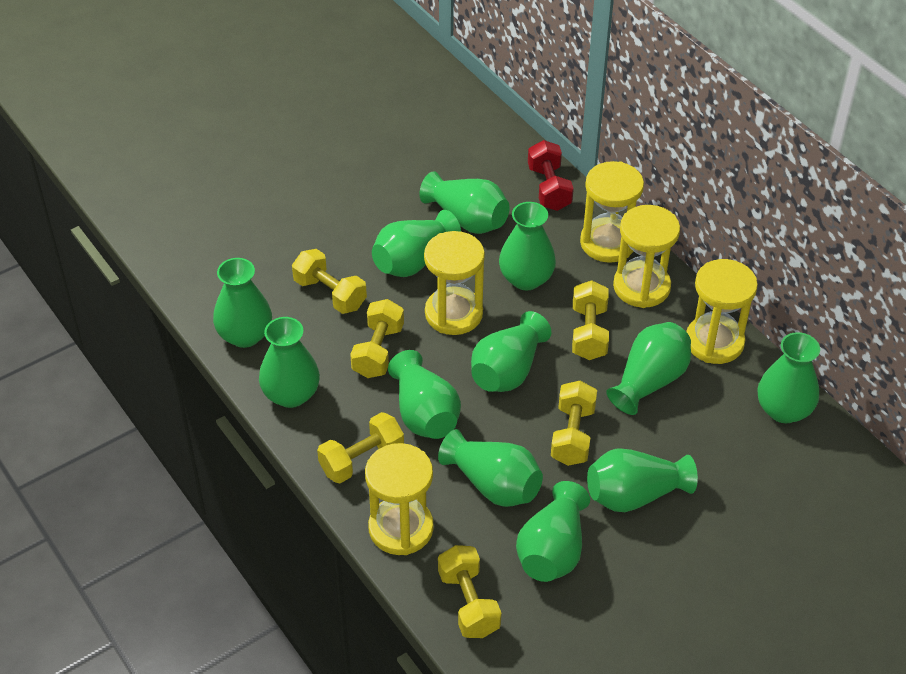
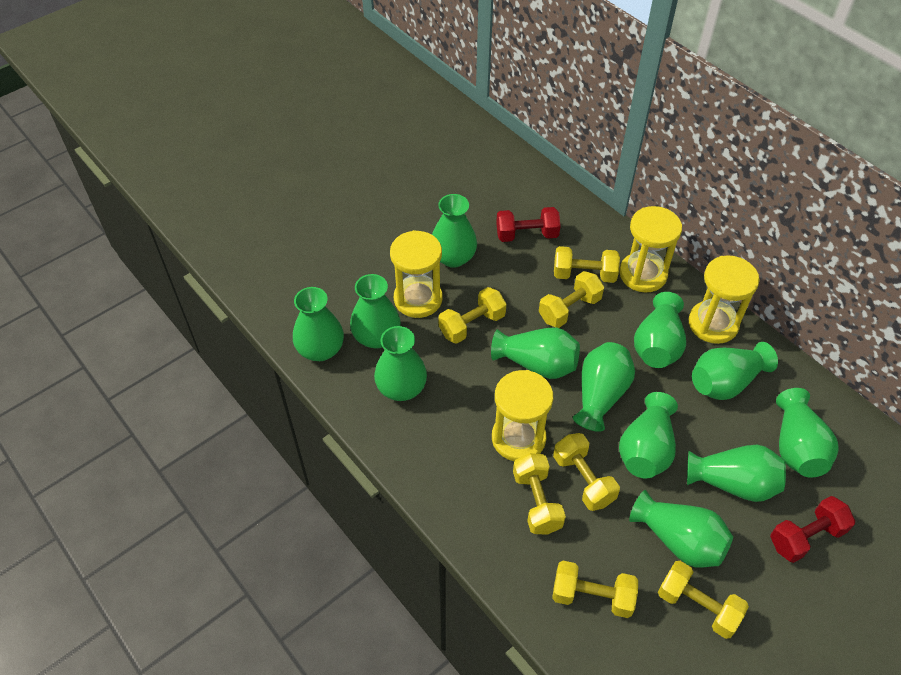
red dumbbell: [528,140,574,211] = 1 -> [496,207,561,242] [770,496,855,563] = 2
yellow dumbbell: [292,249,367,314] [317,412,404,483] [350,299,404,378] [438,545,501,638] [551,381,597,466] [572,280,609,360] = 6 -> [439,287,506,344] [513,453,566,535] [539,271,604,328] [552,561,638,618] [553,433,620,511] [554,246,620,283] [658,561,749,639] = 7
yellow hourglass: [365,443,434,555] [424,231,485,335] [580,161,644,263] [613,205,680,308] [686,259,758,364] = 5 -> [390,230,442,318] [492,370,553,461] [619,206,682,292] [689,256,760,344] = 4

